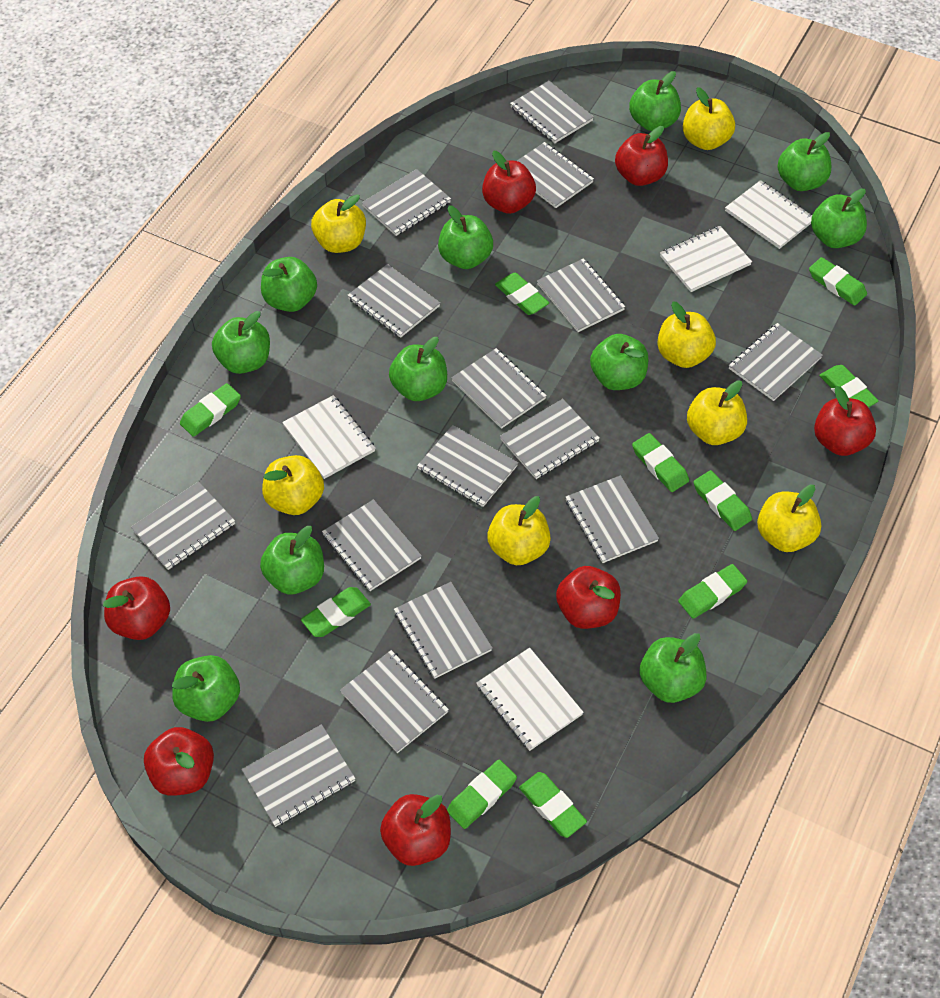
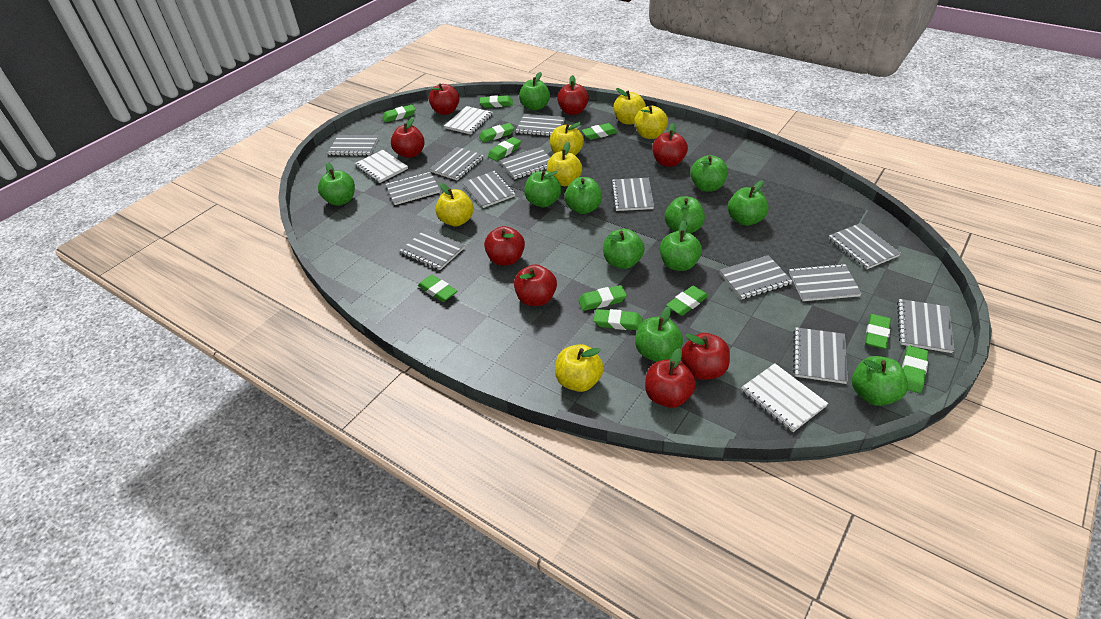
green eraser: [180,383,241,437] [301,587,371,637] [447,760,517,829] [495,273,549,315] [519,772,587,838] [632,433,689,492] [678,564,747,618] [694,470,752,531] [809,257,867,306] [819,365,878,408] = 10 -> [382,105,416,123] [418,275,457,302] [479,123,514,142] [480,95,513,108] [488,137,521,161] [578,285,627,311] [581,123,618,140] [594,309,643,330] [666,286,709,316] [865,314,891,349] [902,346,928,393] = 11
grey notebook: [131,482,235,570] [242,724,356,827] [322,500,422,591] [340,650,449,753] [347,264,440,338] [362,169,451,236] [394,582,492,679] [417,425,518,507] [451,348,547,429] [500,399,600,479] [510,81,594,143] [517,142,594,208] [537,258,625,332] [565,475,659,563] [729,323,823,401] = 15 -> [328,135,379,156] [386,172,440,205] [400,229,465,270] [430,147,484,181] [463,171,516,208] [500,147,550,179] [516,114,565,136] [611,178,654,211] [719,255,793,300] [789,264,862,301] [793,327,848,384] [828,223,901,269] [897,299,954,353] = 13
red apple: [103,576,170,640] [144,727,214,796] [380,794,451,866] [482,151,536,214] [556,566,621,629] [615,126,668,186] [814,386,876,456] = 7 -> [391,117,425,158] [428,83,460,115] [484,226,525,266] [514,264,557,306] [557,75,589,115] [645,348,696,408] [652,123,688,167] [681,333,730,380] = 8
white notebook: [282,395,375,479] [476,648,584,751] [660,226,752,292] [725,180,812,249] = 4 -> [354,150,408,183] [444,106,493,134] [741,363,828,432] = 3
yellow apple: [262,455,324,515] [311,194,366,253] [487,496,551,565] [657,301,716,368] [683,87,735,150] [687,381,747,445] [757,485,821,552] = 7 -> [435,183,474,226] [547,142,582,186] [550,122,584,156] [555,344,604,392] [614,88,646,125] [635,105,668,139] = 6

